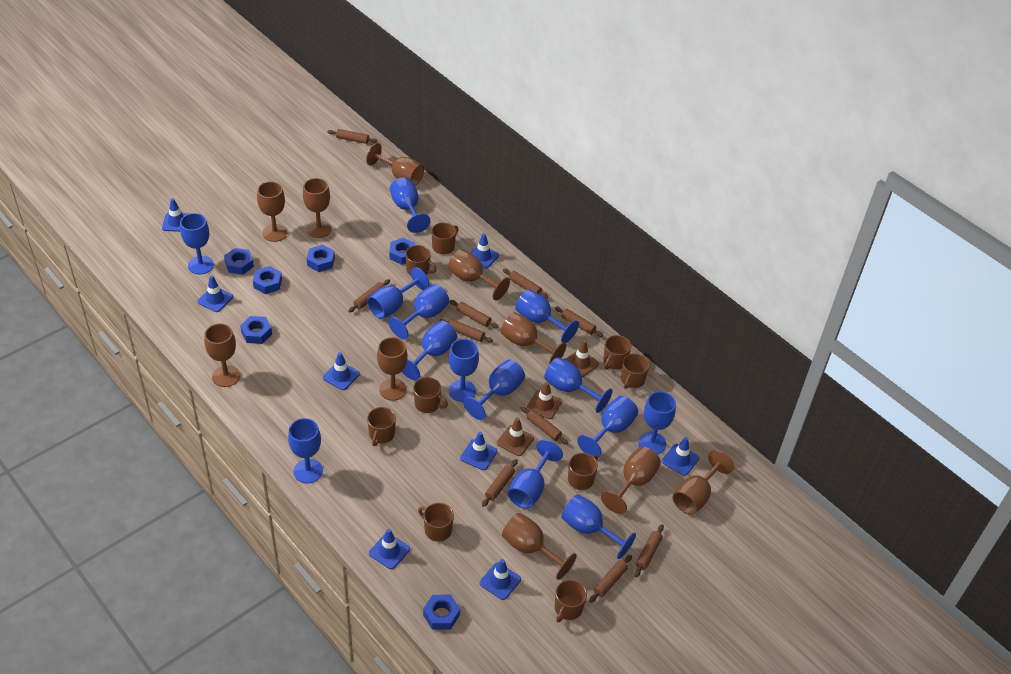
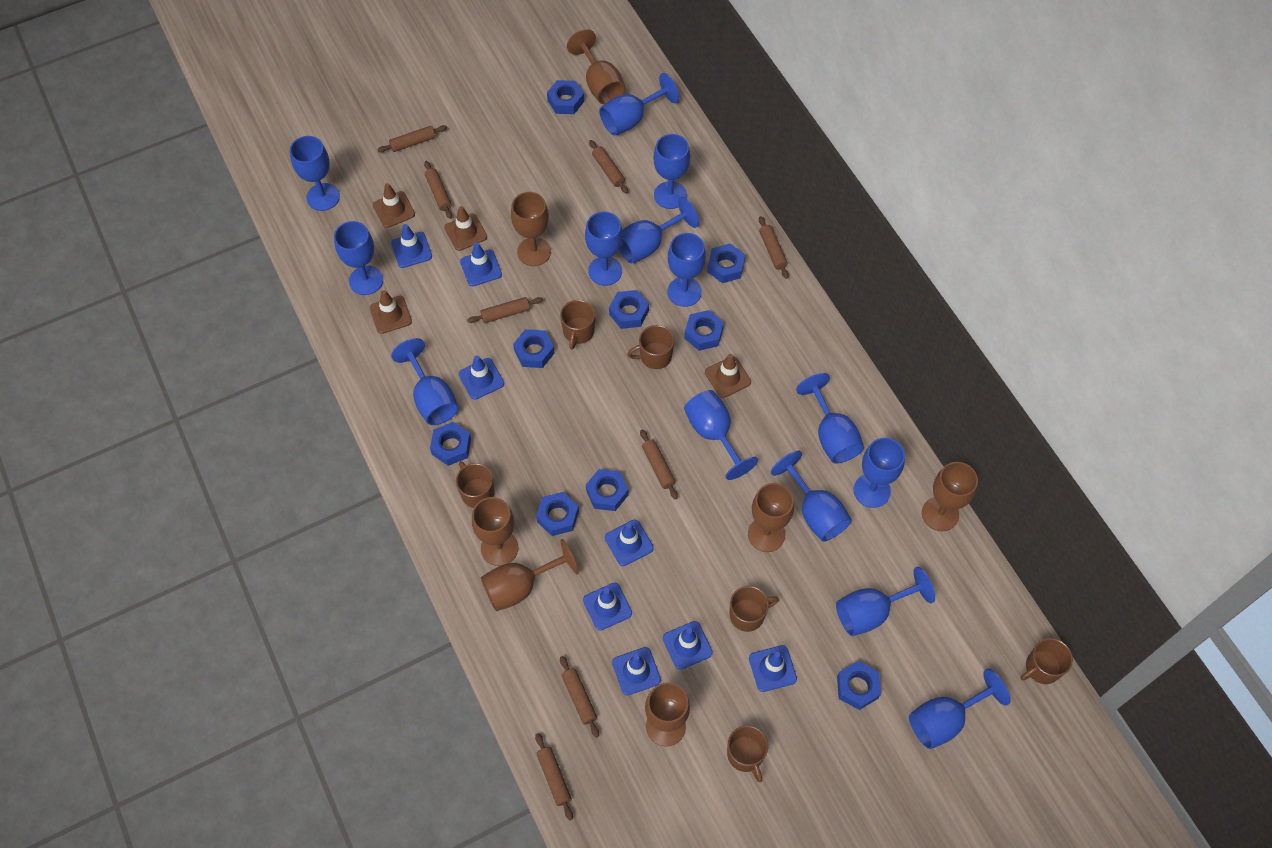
blue nut: [224,248,254,275] [240,316,272,344] [253,266,282,294] [307,245,335,272] [390,237,416,265] [423,595,460,630] = 6 -> [430,422,471,466] [513,329,555,368] [536,492,579,536] [547,80,584,114] [586,469,628,511] [609,290,649,329] [684,310,724,351] [707,244,745,283] [837,661,881,710] = 9
brown goblet: [204,323,240,387] [257,181,288,242] [303,178,332,238] [366,143,424,186] [377,337,408,401] [448,249,510,301] [501,312,566,365] [502,513,577,580] [601,447,661,514] [672,450,734,515] = 10 -> [472,497,519,566] [481,539,579,611] [511,192,551,266] [567,29,626,104] [645,682,690,746] [748,483,794,552] [922,462,978,532] = 7
brown mug: [367,407,396,446] [405,245,437,276] [413,377,448,413] [418,503,454,542] [431,222,459,254] [555,580,587,622] [568,453,598,490] [603,335,631,370] [621,354,649,389] = 9 -> [456,461,494,508] [560,300,595,349] [627,325,674,369] [727,725,768,782] [730,586,779,632] [1021,638,1073,684] = 6
brown rolling pin: [328,129,377,144] [348,279,390,313] [440,318,493,343] [450,300,498,328] [482,459,518,507] [503,269,548,299] [521,406,568,445] [555,307,603,337] [589,555,632,603] [634,524,664,577] = 10 -> [377,125,447,153] [424,161,452,219] [467,297,543,323] [535,733,573,820] [560,656,599,738] [589,140,628,194] [640,429,678,500] [759,216,789,279] = 8
brown traffic cone: [497,418,534,456] [527,382,562,419] [565,340,599,377] = 3 -> [370,290,412,334] [373,183,415,228] [444,206,487,251] [705,354,751,398] = 4

